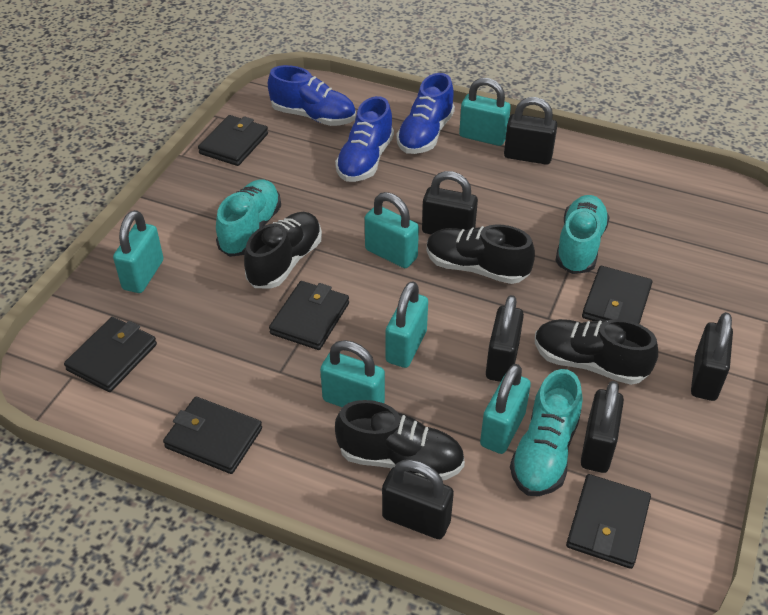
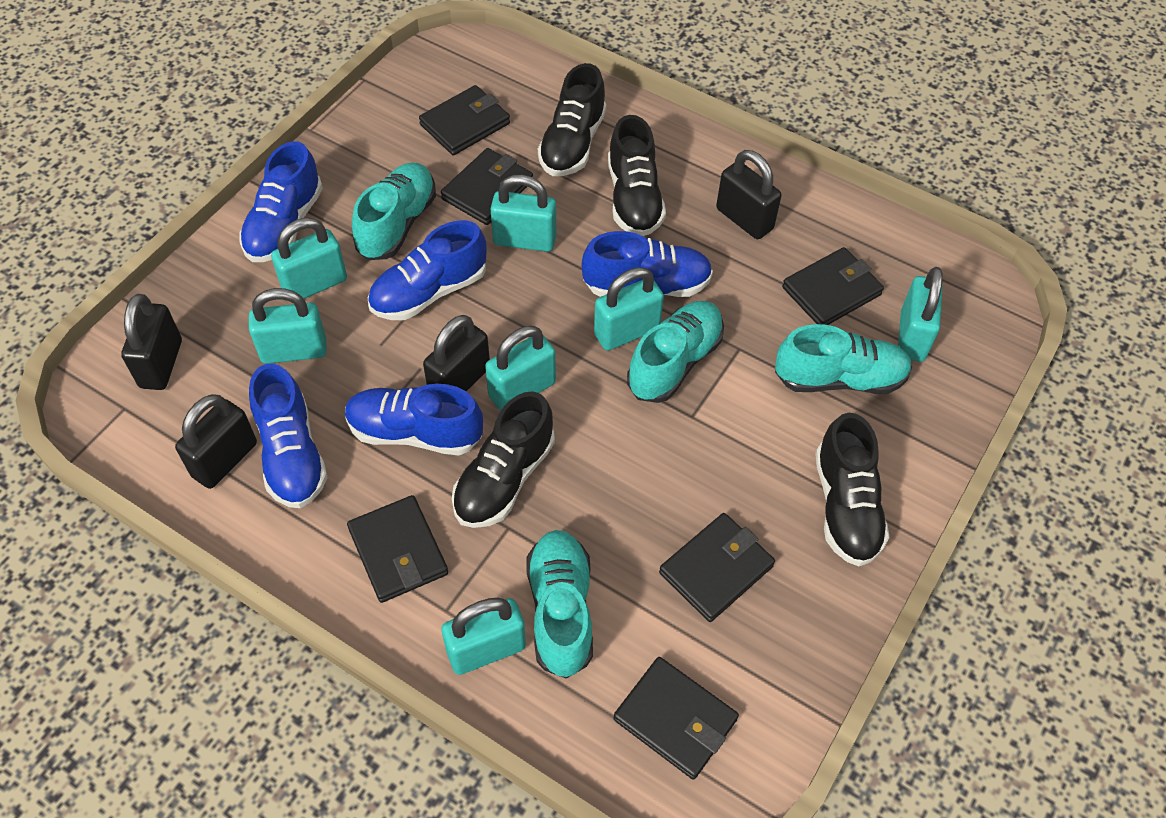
black padlock: [382,459,454,539] [422,171,478,235] [486,295,524,382] [504,97,557,164] [581,381,624,473] [691,312,733,401] = 6 -> [121,294,182,390] [175,394,257,489] [423,315,490,391] [716,150,782,239] = 4
blue shoe: [268,65,356,126] [335,96,394,182] [397,73,455,154] = 3 -> [239,141,323,262] [249,363,328,508] [345,384,483,456] [368,220,487,320] [581,231,713,297] = 5
turquoise padlock: [113,210,163,293] [320,340,385,407] [365,192,419,268] [386,281,428,368] [459,78,511,146] [480,364,531,454] = 6 -> [249,288,327,364] [271,218,347,303] [441,598,526,675] [485,326,556,411] [490,175,556,252] [594,267,664,351] [898,267,943,362] = 7
turquoise shoe: [216,179,281,257] [510,369,583,496] [555,195,610,274] = 3 -> [352,163,436,260] [526,530,593,679] [627,301,724,403] [775,324,912,394] = 4

